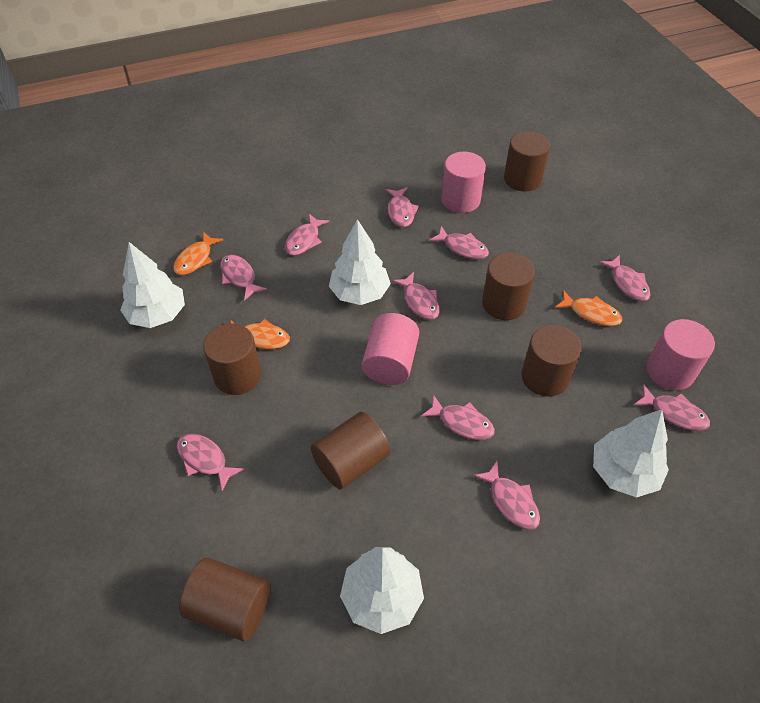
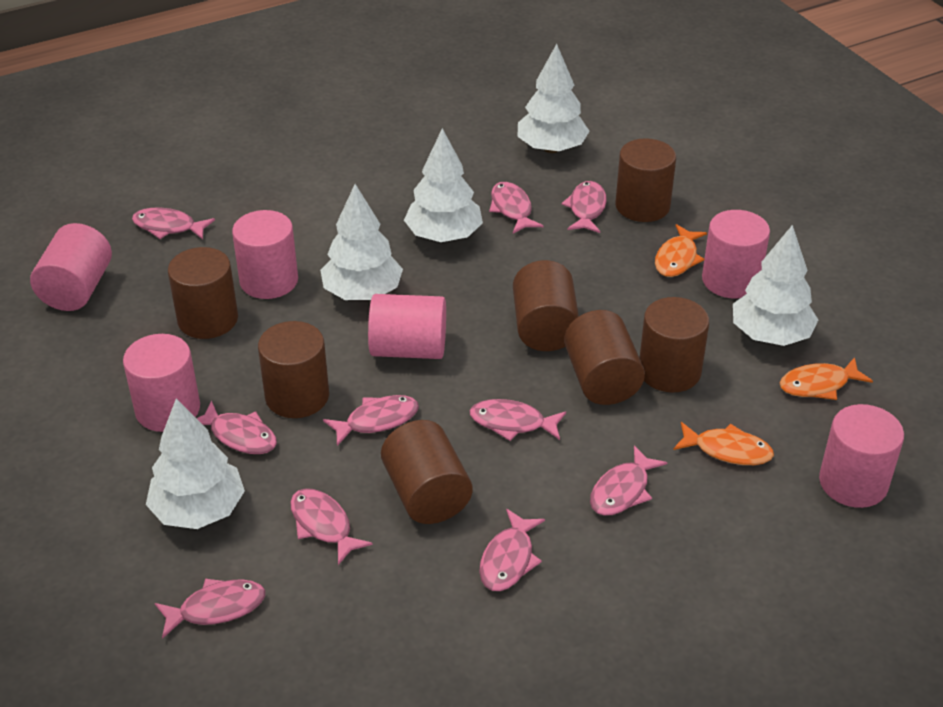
brown cylinder: [179,558,271,641] [203,323,261,395] [310,412,390,489] [482,253,535,320] [504,131,550,191] [522,325,581,397] = 6 -> [168,247,238,339] [258,321,329,418] [381,420,472,524] [513,260,579,351] [564,310,645,405] [615,138,676,222] [640,297,709,392] = 7
pink cylinder: [362,313,419,385] [442,152,486,213] [646,319,715,391] = 3 -> [30,223,112,311] [123,334,200,432] [232,210,298,299] [368,294,446,359] [702,210,770,299] [819,404,904,508] = 6
white tree: [120,242,185,328] [329,219,391,305] [340,547,424,634] [593,409,669,498] = 4 -> [146,398,245,529] [320,184,403,300] [404,128,483,242] [517,44,590,153] [733,225,818,346] = 5

